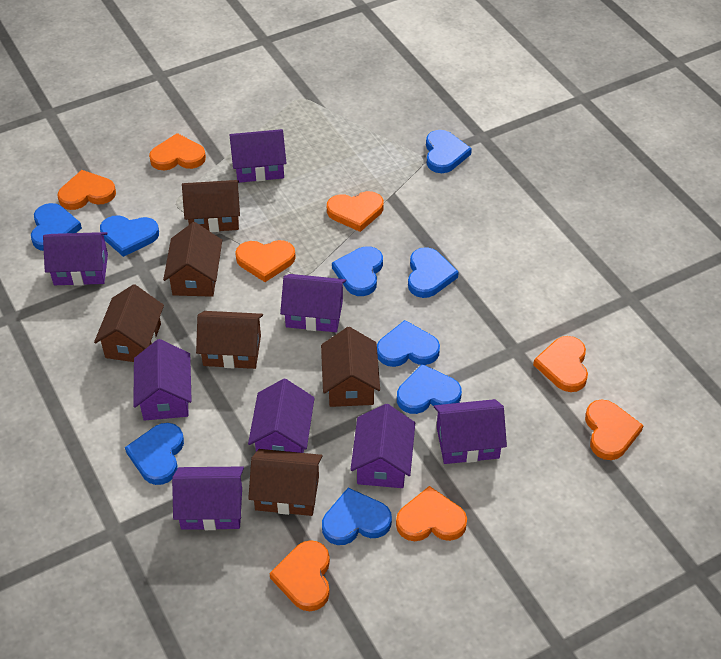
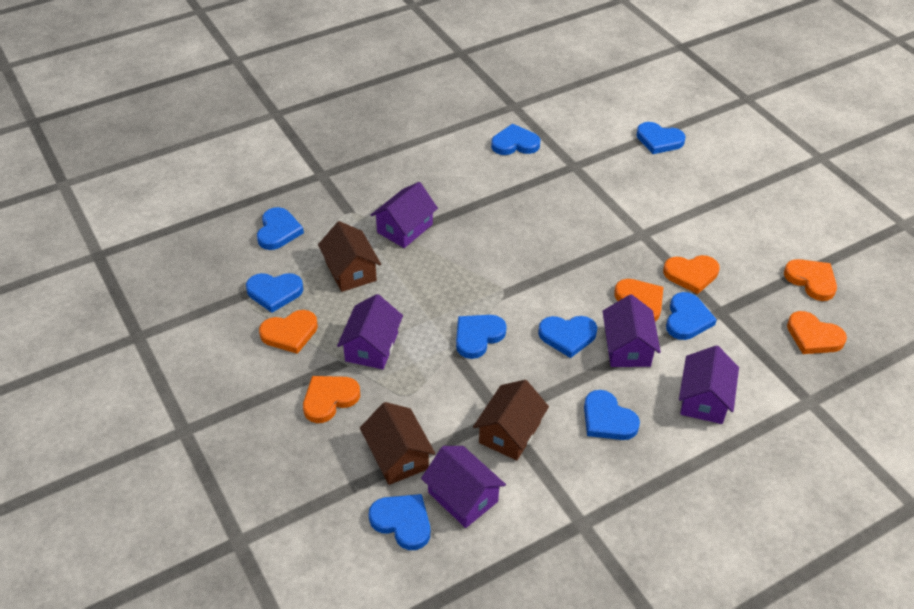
brown house: [94,284,164,362] [163,222,222,297] [182,180,240,232] [196,311,263,369] [248,449,323,516] [321,327,380,407] = 6 -> [318,221,381,292] [360,402,435,485] [473,380,549,460] = 3
orange heart: [58,170,116,210] [149,133,206,170] [235,240,296,282] [269,540,330,611] [327,191,384,232] [396,486,467,541] [533,336,588,392] [585,399,644,460] = 8 -> [259,310,318,354] [303,376,360,423] [614,279,663,321] [663,255,720,294] [784,259,837,301] [787,311,847,354] = 6
purple house: [43,232,108,286] [133,339,192,421] [172,467,244,530] [230,129,286,183] [248,379,315,453] [280,274,346,332] [350,404,415,488] [434,399,507,464] = 8 -> [337,294,403,369] [371,182,438,248] [421,446,506,528] [603,294,661,367] [679,345,739,424] = 5

